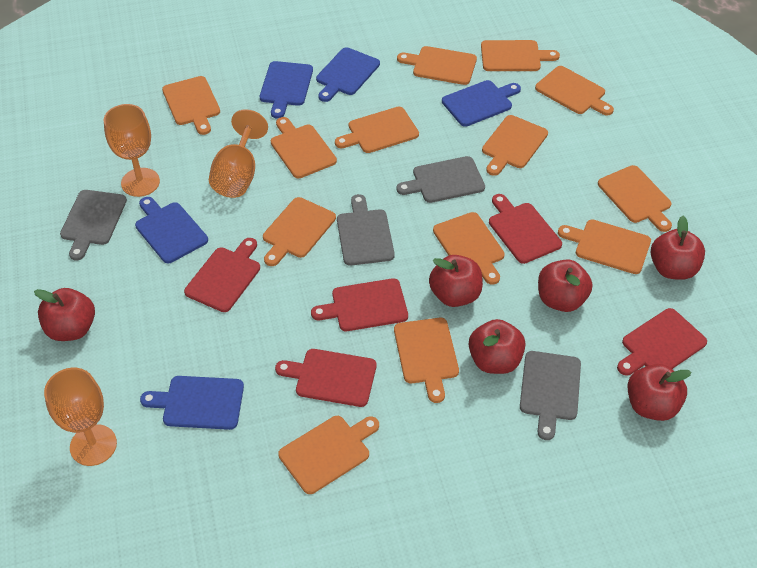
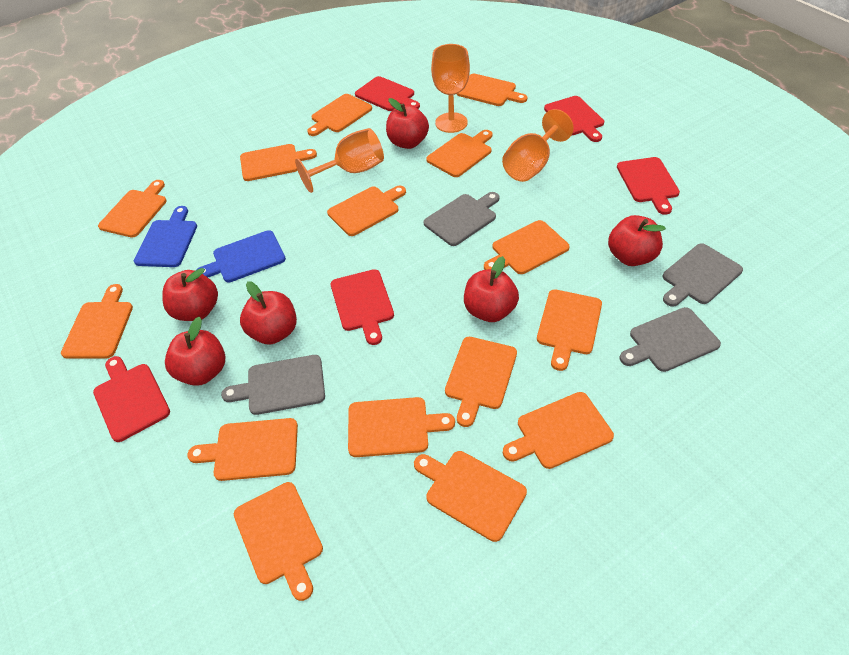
blue cutting board: [135,197,208,263] [140,376,244,430] [260,61,313,119] [316,47,380,102] [442,80,521,127] = 5 -> [134,206,197,267] [198,230,286,282] = 2
orange cutting board: [162,76,220,135] [263,197,336,266] [271,117,337,178] [278,416,379,494] [335,107,419,153] [394,318,459,403] [397,46,477,85] [433,212,505,285] [481,40,560,71] [482,115,548,176] [535,66,614,116] [558,220,651,274] [598,165,672,232] = 13 -> [61,284,133,359] [98,180,167,238] [187,418,298,481] [234,482,323,601] [240,144,317,181] [307,94,372,136] [327,186,406,236] [348,397,455,457] [414,451,527,542] [426,130,492,177] [445,337,517,427] [456,74,527,106] [484,220,570,274] [503,392,614,469] [537,289,602,371] = 15

